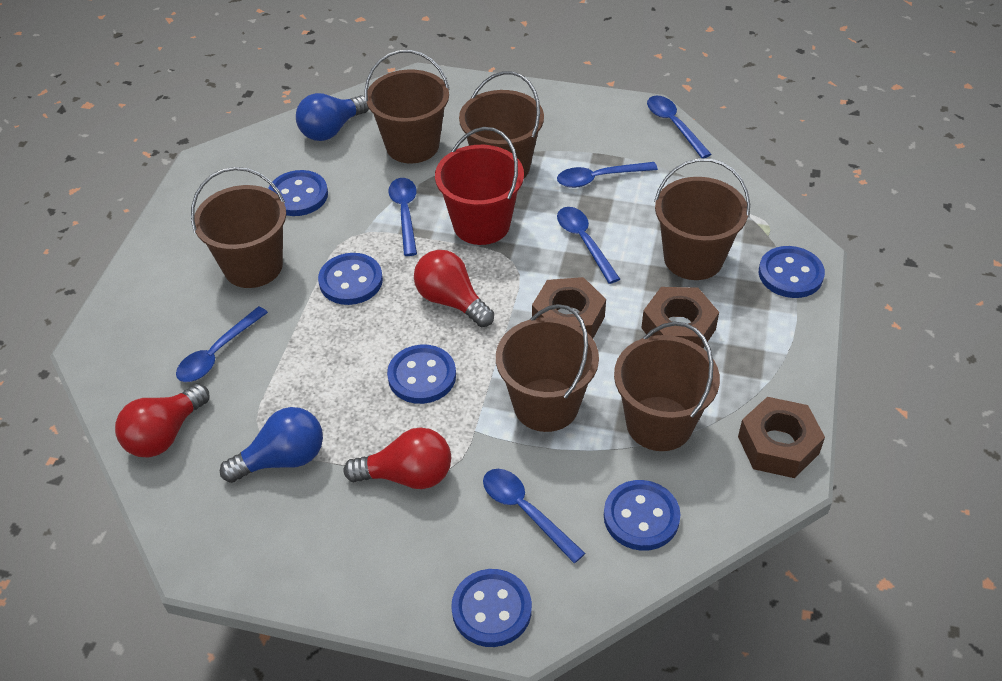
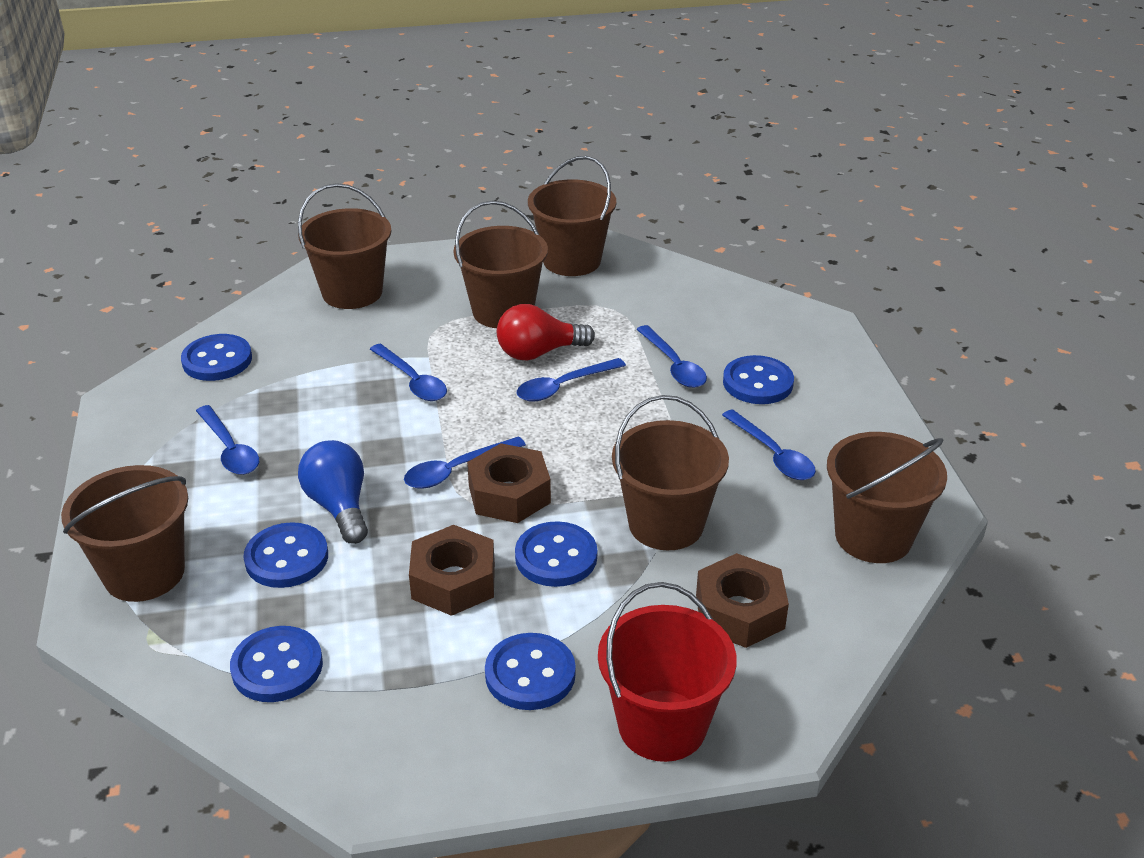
blue light bulb: [220,407,323,483] [296,93,369,141] = 2 -> [298,440,368,544] = 1
red light bulb: [115,384,210,458] [344,427,451,489] [414,250,494,327] = 3 -> [497,304,595,361] = 1

